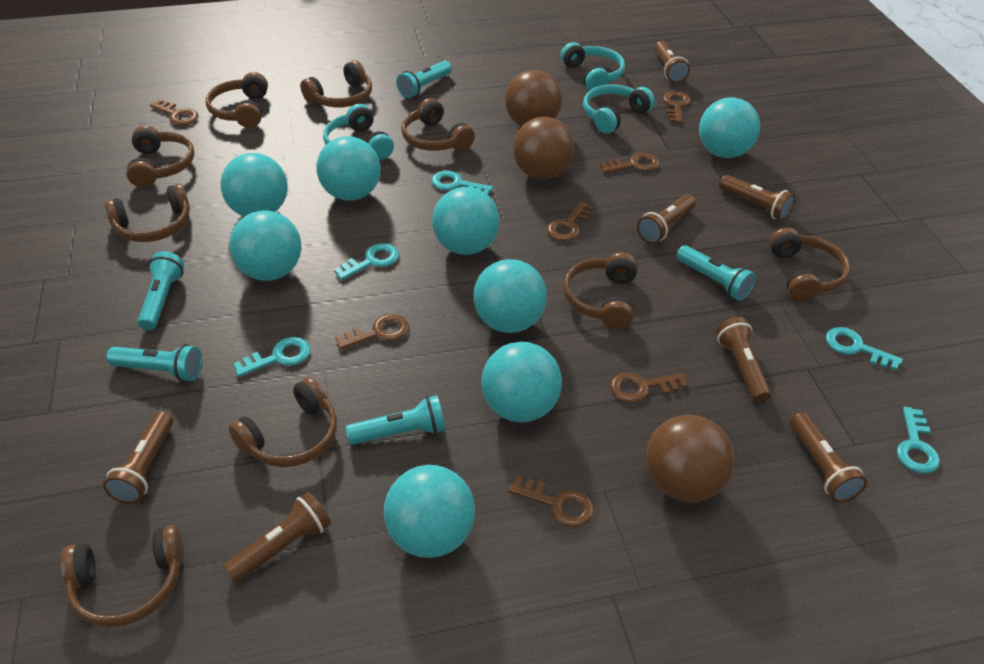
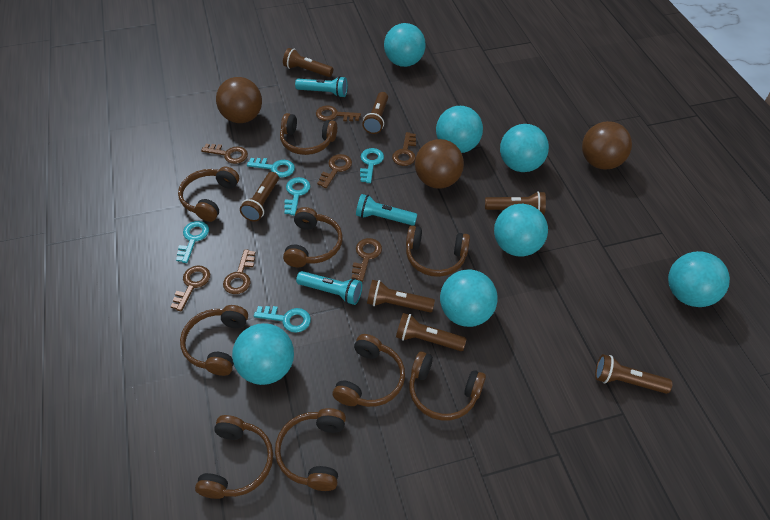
turquoise ball: [220,153,288,217] [230,211,301,281] [317,136,381,201] [384,465,475,558] [432,187,500,255] [473,259,547,333] [481,342,562,422] [699,97,760,158] = 8 -> [232,323,294,385] [384,23,426,67] [436,106,483,153] [440,269,498,327] [494,204,548,257] [500,124,549,172] [668,251,730,307] = 7
turquoise flashlight: [106,344,202,382] [137,251,184,330] [346,395,446,445] [396,61,452,98] [676,245,756,301] = 5 -> [295,76,348,98] [296,271,362,305] [356,194,417,226] = 3
turquoise headphones: [323,104,394,160] [560,42,625,90] [583,84,655,134] = 3 -> none = 0

